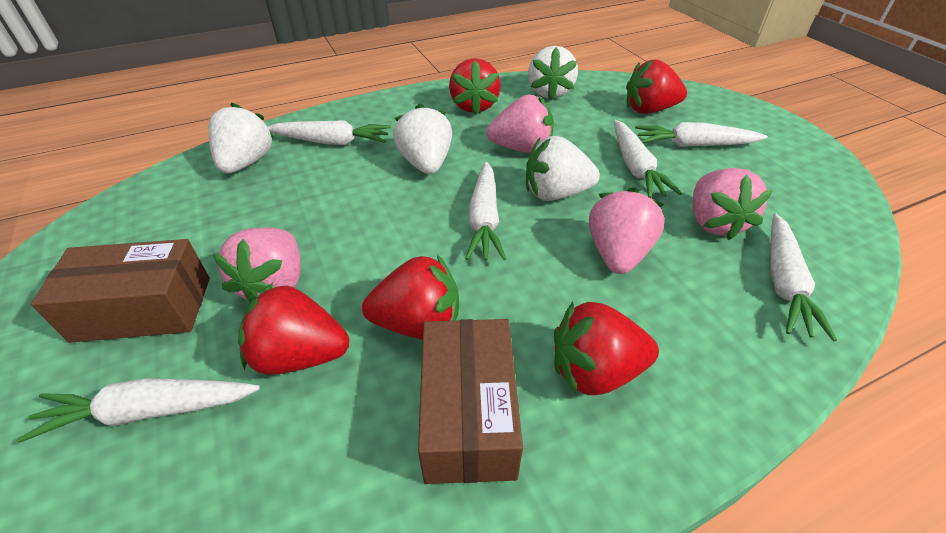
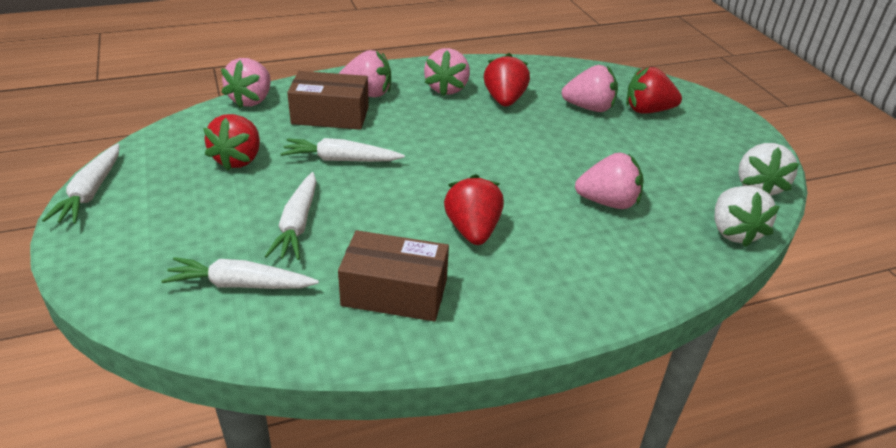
pink strawberry: [213,227,300,303] [486,94,554,153] [589,187,665,274] [693,168,773,241] = 4 -> [221,58,271,108] [339,50,391,97] [424,48,470,96] [561,65,618,112] [575,152,644,209] = 5
red strawberry: [238,283,349,375] [362,254,459,340] [449,58,501,115] [554,301,659,395] [626,59,687,114] = 5 -> [203,114,260,171] [444,174,504,245] [484,53,530,107] [626,67,682,114] = 4
white carrot: [17,378,260,443] [268,120,391,145] [465,162,506,260] [614,120,682,198] [635,122,768,147] [770,213,837,342] = 6 -> [42,143,119,224] [161,257,319,289] [264,172,317,260] [280,138,405,162] = 4
white strawberry: [208,103,275,174] [393,104,452,174] [526,136,600,201] [528,46,578,100] = 4 -> [715,186,780,247] [738,143,799,196] = 2

